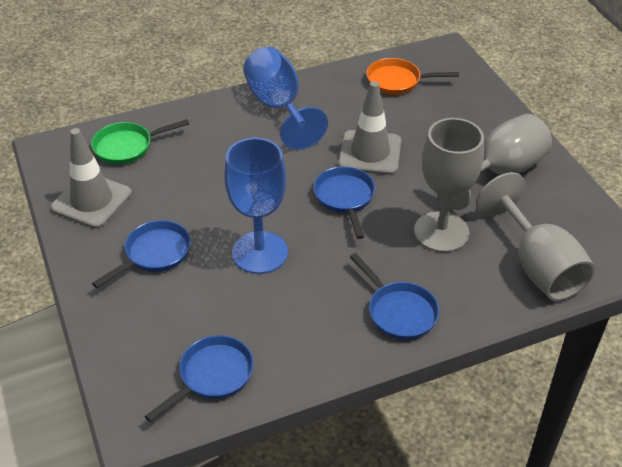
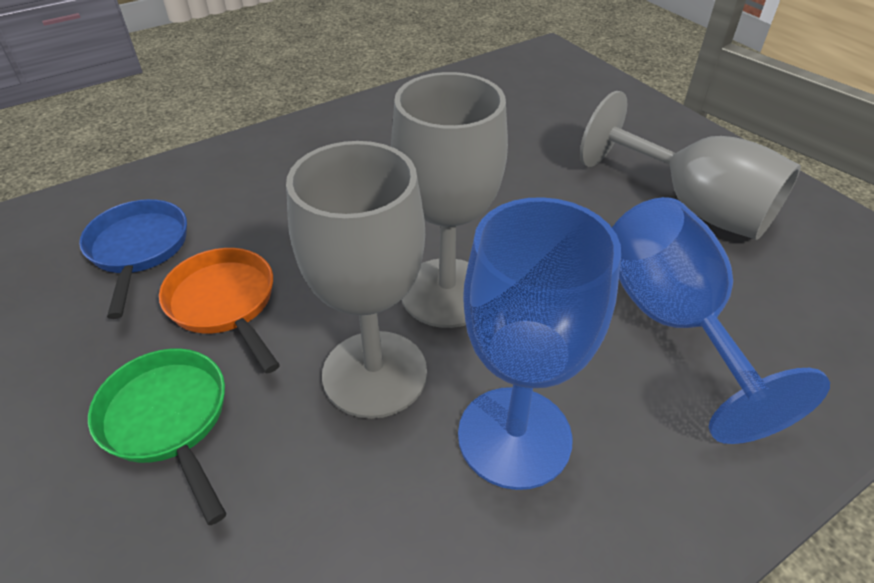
blue pan: [92,220,191,288] [145,335,254,422] [313,166,375,239] [350,253,439,340] = 4 -> [79,199,187,319] = 1
grey traffic cone: [51,128,132,229] [338,81,401,175] = 2 -> none = 0

